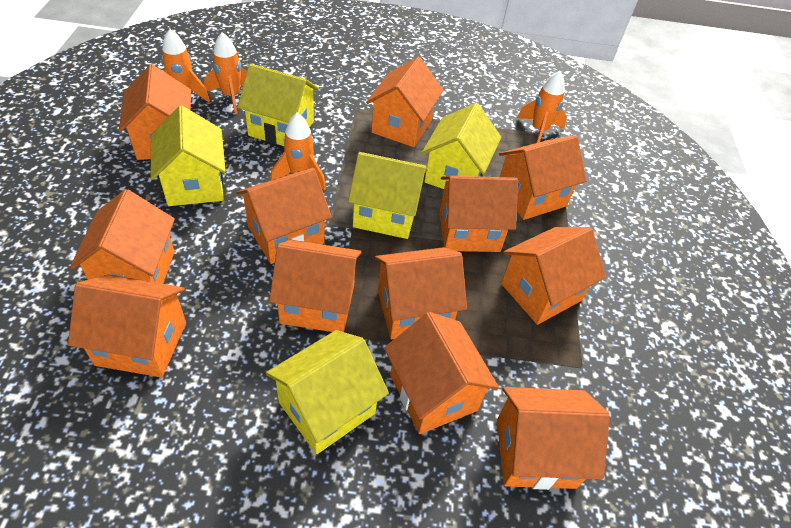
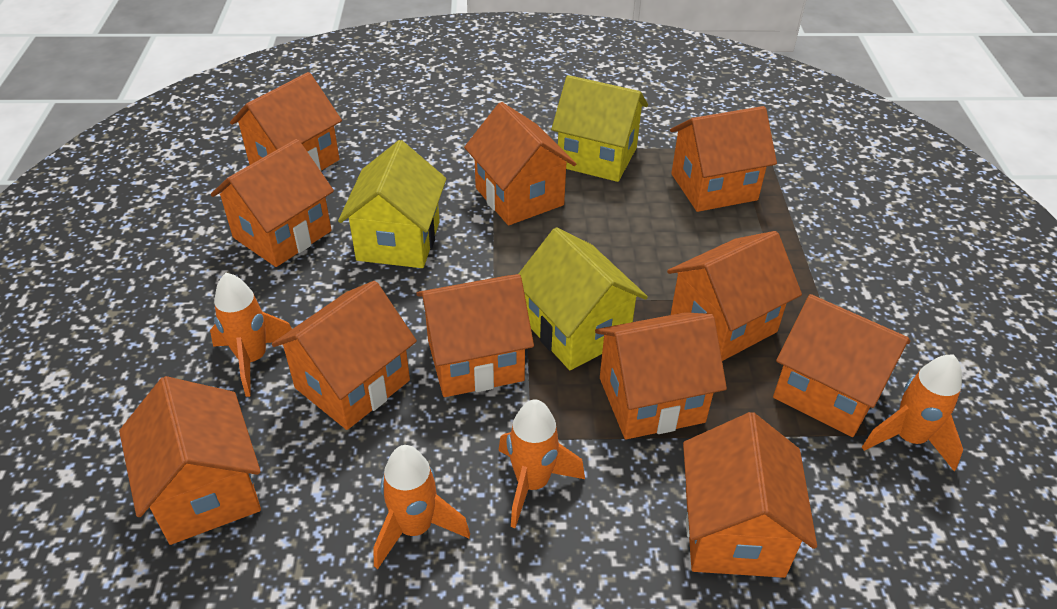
orange house: [68,275,186,377] [70,189,175,284] [119,65,191,160] [236,168,332,264] [269,239,362,332] [366,57,444,147] [375,247,467,339] [384,312,499,434] [440,176,518,252] [497,387,610,490] [499,135,587,220] [501,227,606,325] = 12 -> [119,376,261,545] [211,139,334,267] [230,72,342,171] [272,281,417,430] [416,274,534,397] [464,102,576,225] [595,312,727,439] [667,231,802,361] [670,106,777,212] [683,412,817,578] [773,294,910,437] = 11
yellow house: [151,106,226,206] [238,64,319,146] [266,330,389,454] [348,152,428,239] [422,103,502,189] = 5 -> [338,140,446,268] [519,227,648,370] [551,75,648,182] = 3

